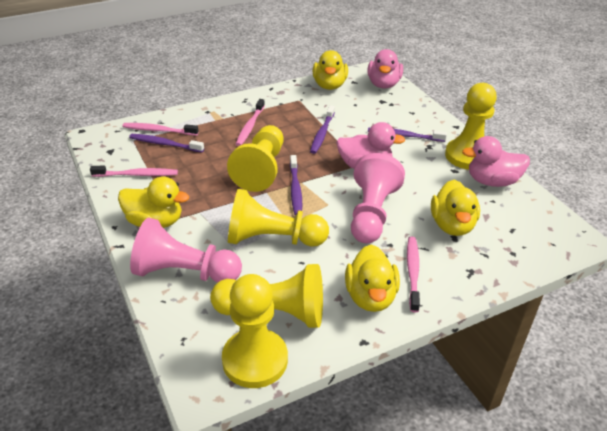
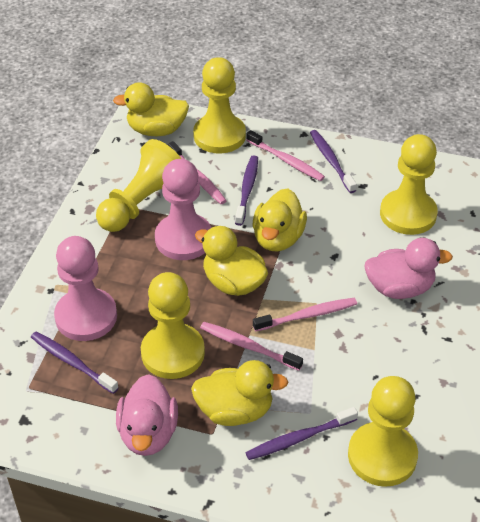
pink duck: [336,122,405,169] [368,49,403,88] [462,136,530,187] = 3 -> [116,374,178,456] [364,238,453,299] = 2

